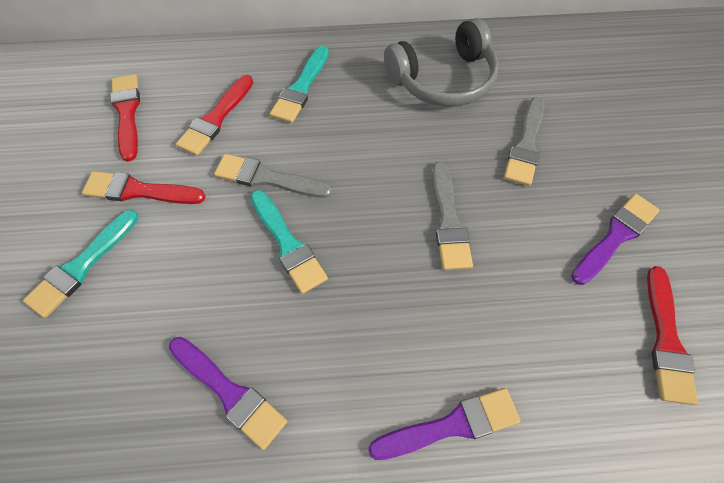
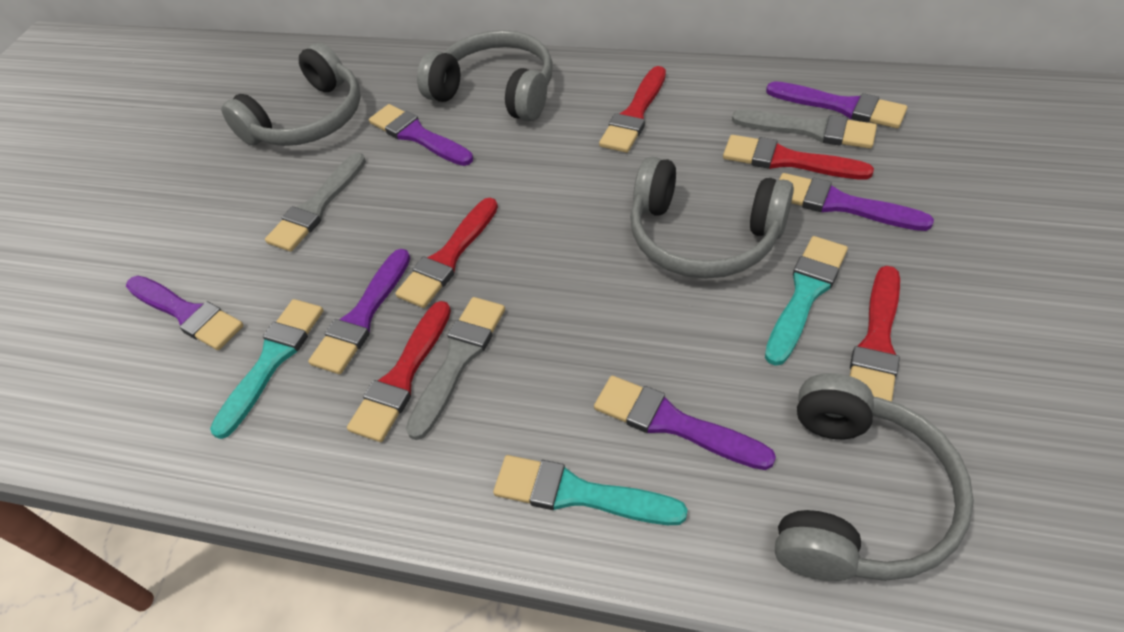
grey headphones: [384,18,499,107] = 1 -> [221,42,361,146] [417,30,553,121] [630,157,794,279] [775,373,974,581] = 4
purple brush: [169,337,287,450] [368,388,521,460] [571,194,659,285] = 3 -> [126,276,244,350] [308,249,410,374] [369,104,473,166] [594,376,776,470] [766,81,907,128] [779,173,934,231] = 6
red brush: [82,171,206,204] [110,74,140,162] [176,75,253,156] [647,266,698,405] = 4 -> [347,301,451,442] [395,198,498,308] [599,66,666,153] [723,135,874,180] [850,266,900,402] = 5

